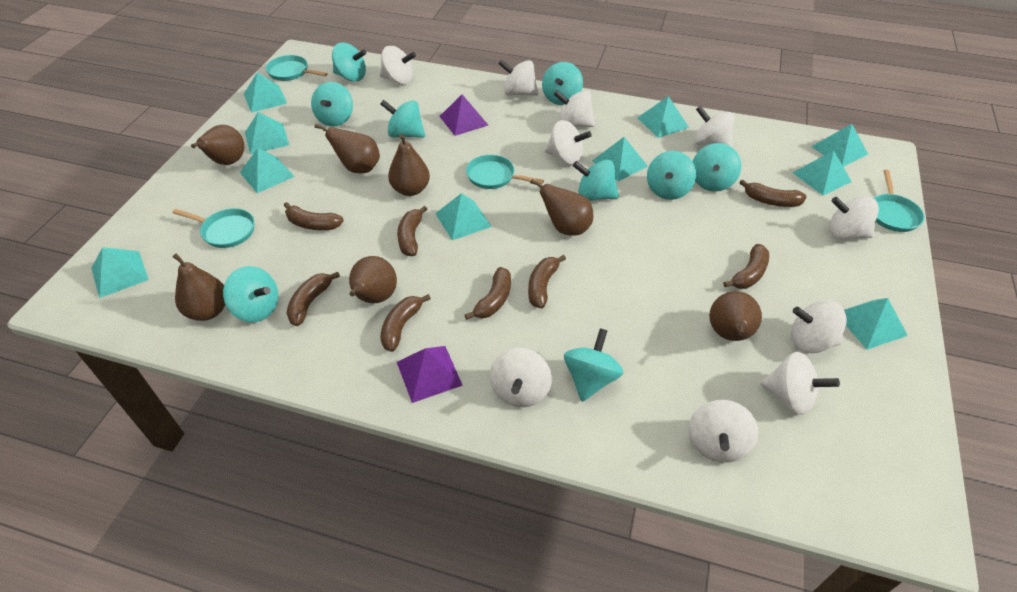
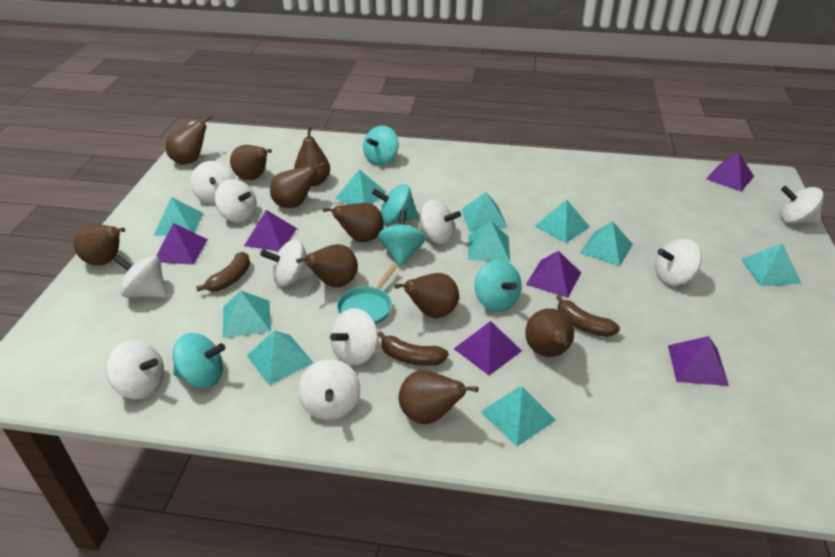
brown banana: [284,202,344,230] [286,272,340,326] [380,294,431,352] [397,206,427,256] [465,267,511,320] [528,255,566,309] [723,244,769,289] [739,179,807,207] = 8 -> [196,252,250,292] [378,331,449,366] [556,295,620,337] = 3
brown pear: [173,254,225,321] [191,125,244,165] [315,124,380,173] [349,256,397,303] [388,134,430,196] [530,179,594,236] [709,291,762,341] = 7 -> [74,224,125,265] [166,115,213,165] [230,145,272,180] [270,162,325,208] [294,126,330,186] [296,244,358,288] [323,203,384,242] [394,273,459,318] [399,370,479,424] [525,308,574,357] = 10
purple pyramid: [397,346,463,403] [439,94,488,136] = 2 -> [156,223,208,265] [244,210,297,251] [454,321,522,375] [526,251,581,298] [668,336,729,386] [706,152,754,192] = 6
turquoise pan: [172,208,255,248] [266,55,328,81] [466,155,544,189] [874,170,924,232] = 4 -> [337,264,397,324] = 1
turquoise spinning top: [223,266,278,322] [311,82,353,126] [332,43,366,82] [380,100,425,138] [542,62,583,105] [564,328,623,402] [573,160,619,201] [647,151,696,200] [693,143,741,192] = 9 -> [173,333,225,388] [363,126,399,165] [372,184,419,225] [378,210,426,267] [475,260,522,312] = 5

